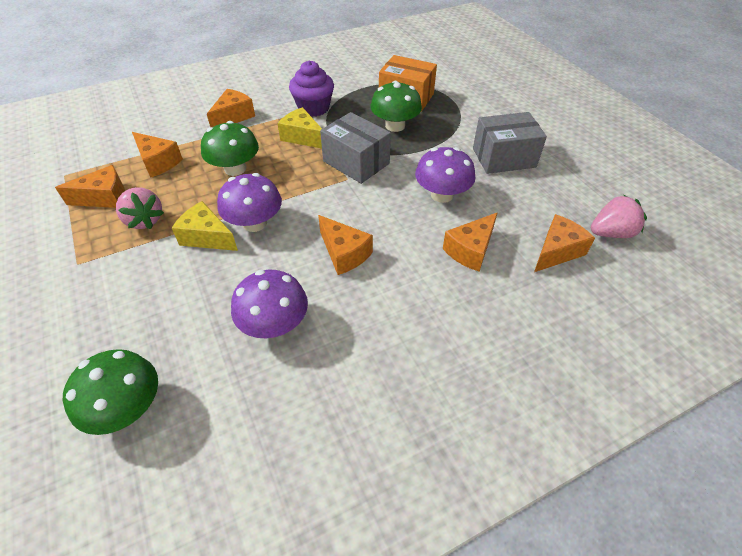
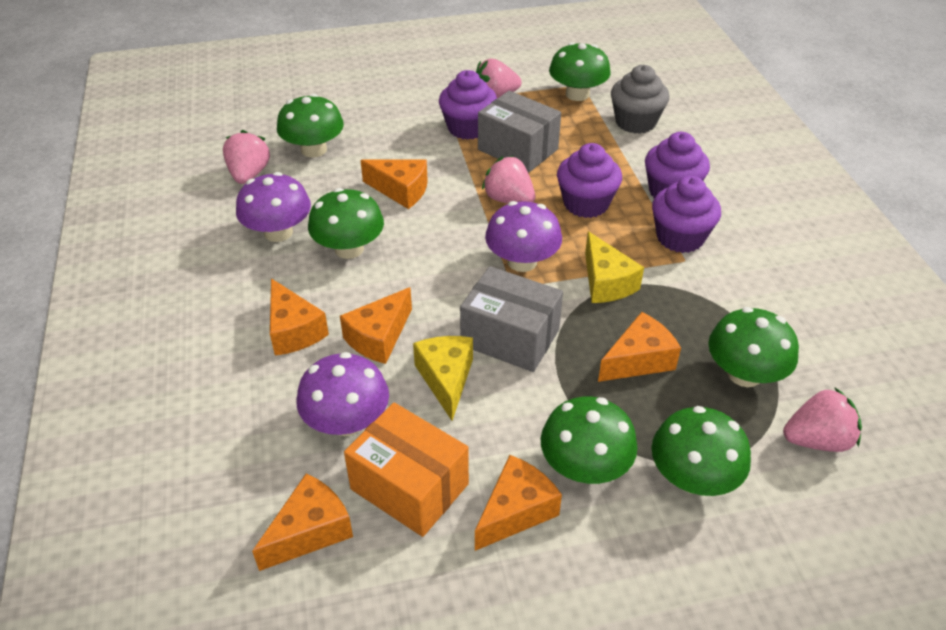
green mushroom: [63,349,158,435] [201,121,259,176] [370,81,422,132] = 3 -> [277,94,344,158] [308,188,384,259] [541,396,638,484] [549,42,611,101] [651,406,751,496] [708,307,799,387] = 6
grey cupcake: none = 0 -> [611,65,669,134] = 1
pink strawberry: [116,187,164,229] [591,195,647,238] = 2 -> [223,130,270,184] [476,59,522,99] [482,156,536,204] [783,388,862,452] = 4
purple cupcake: [289,61,334,117] = 1 -> [439,70,497,140] [557,143,622,218] [645,132,710,199] [652,176,721,253] = 4

